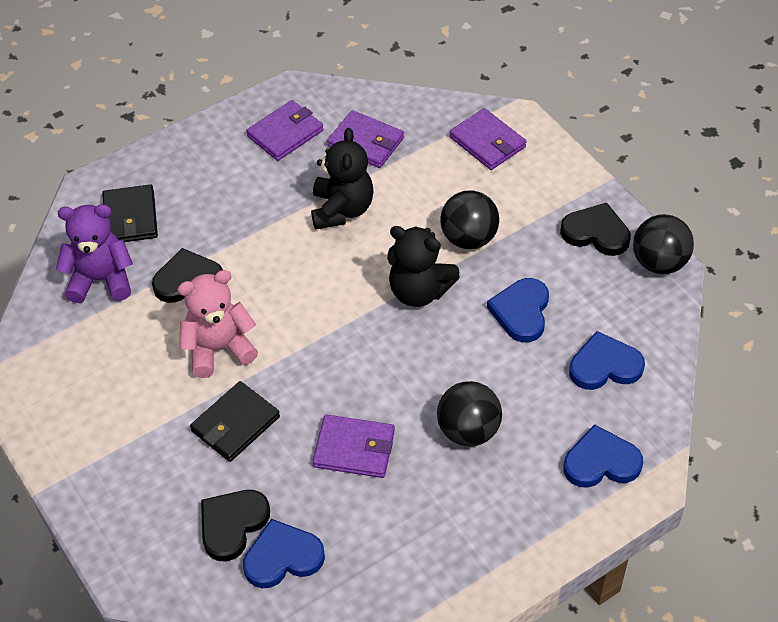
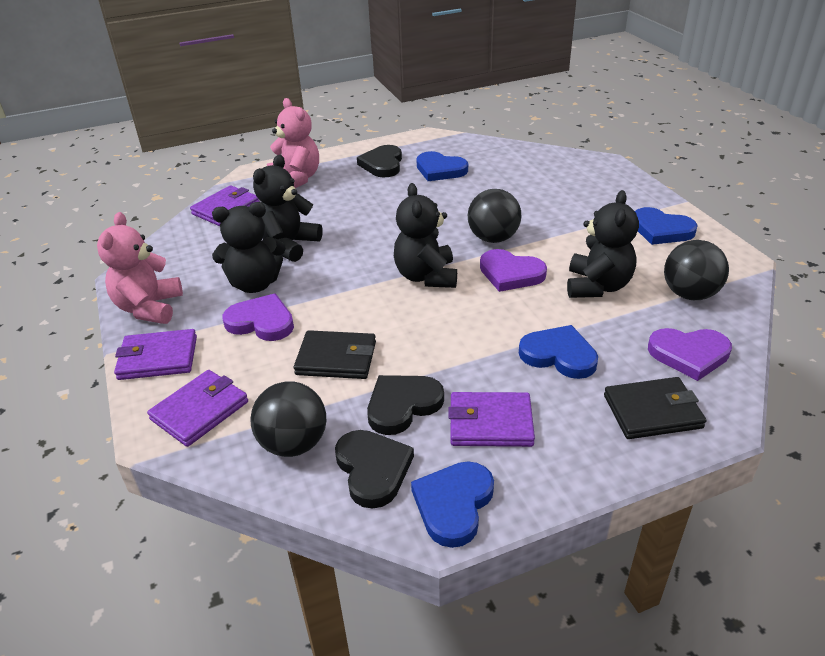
black teddy bear: [311,128,374,230] [387,226,460,307] = 2 -> [212,202,286,293] [253,155,323,262] [394,183,457,288] [567,190,639,298] = 4
pink teddy bear: [178,270,258,378] = 1 -> [97,212,183,324] [267,98,319,188] = 2
purple heart: none = 0 -> [222,294,294,341] [480,249,547,292] [648,328,732,381] = 3
purple teddy bear: [56,204,133,303] = 1 -> none = 0

